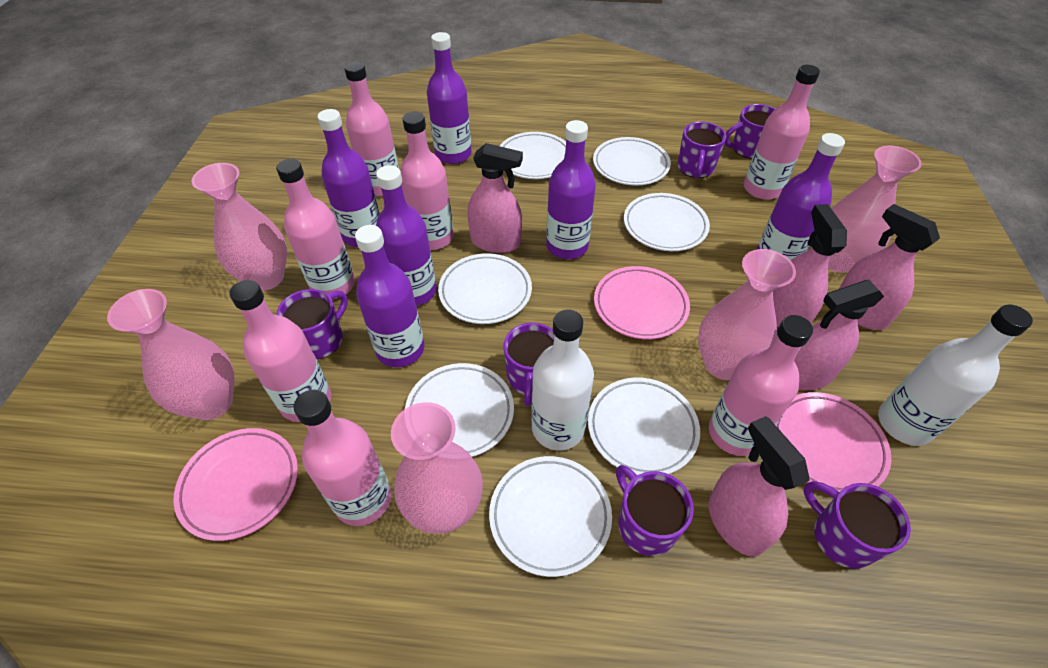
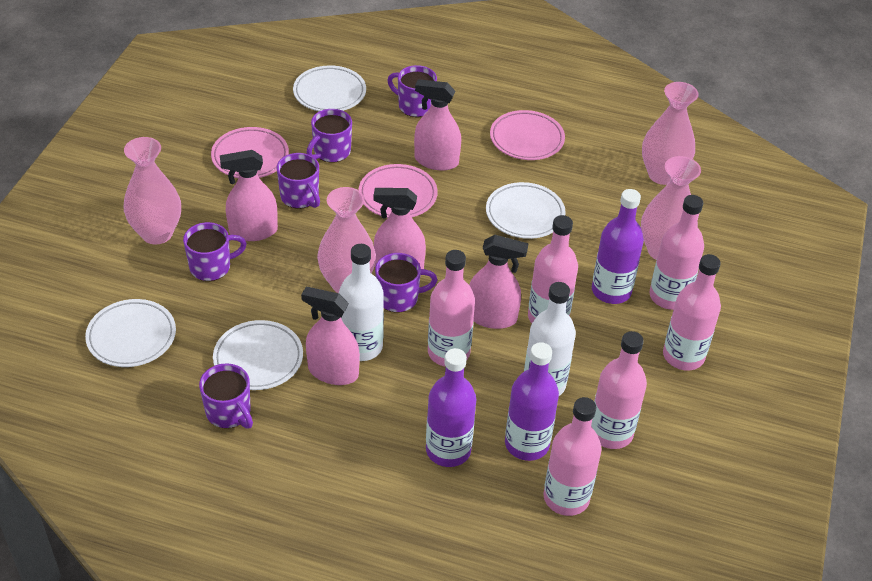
pink bottle: [229,280,331,422] [276,159,355,299] [294,390,391,526] [344,62,399,196] [400,112,454,250] [709,315,813,456] [744,65,820,200] = 7 -> [428,250,475,367] [528,215,578,323] [544,397,602,516] [591,331,647,449] [649,195,704,310] [663,254,721,370] = 6
pink vase: [107,289,235,420] [192,163,287,291] [391,402,483,534] [698,249,796,380] [828,146,922,273] = 5 -> [124,137,181,245] [317,187,376,293] [641,156,701,260] [642,82,699,185] = 4
purple bottle: [318,109,380,247] [355,225,424,367] [376,165,436,306] [427,32,472,164] [546,120,596,259] [756,133,845,260] = 6 -> [426,348,476,467] [505,342,559,461] [592,189,644,304] = 3
white plate: [405,363,514,457] [438,253,532,324] [489,456,612,577] [500,132,566,179] [588,378,700,475] [593,137,671,186] [624,193,710,251] = 7 -> [85,299,176,367] [213,320,303,390] [293,65,366,111] [486,182,566,239] = 4

